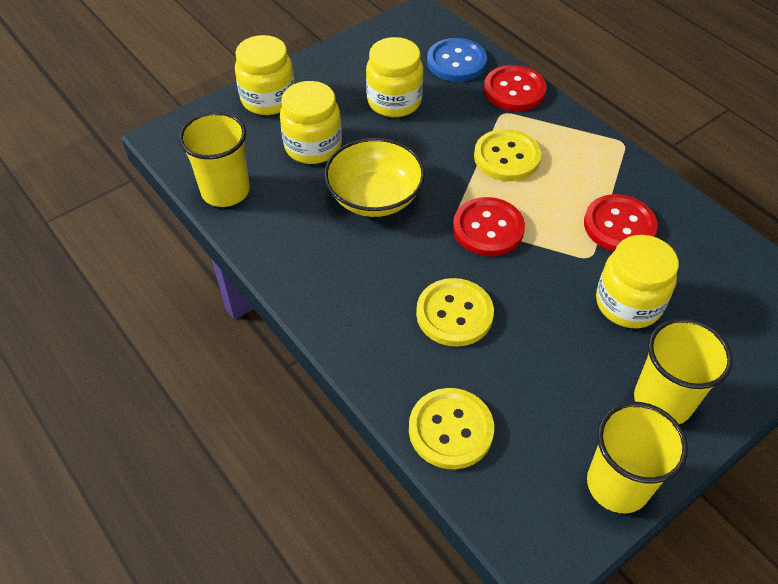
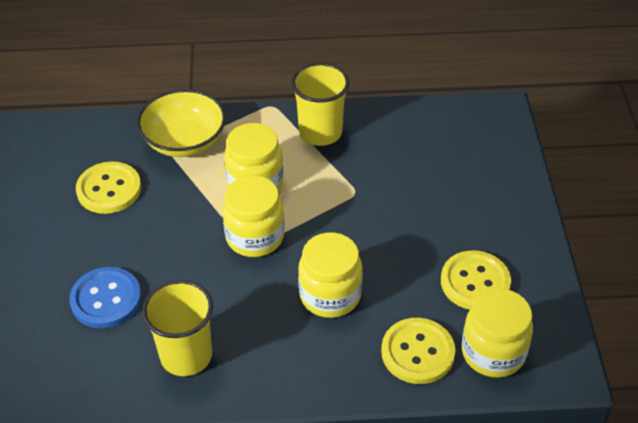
red button: [453,197,525,257] [484,65,547,111] [584,194,658,252] = 3 -> none = 0
yellow cup: [179,112,250,207] [587,402,688,513] [634,318,733,424] = 3 -> [142,280,213,376] [291,63,349,146] = 2

